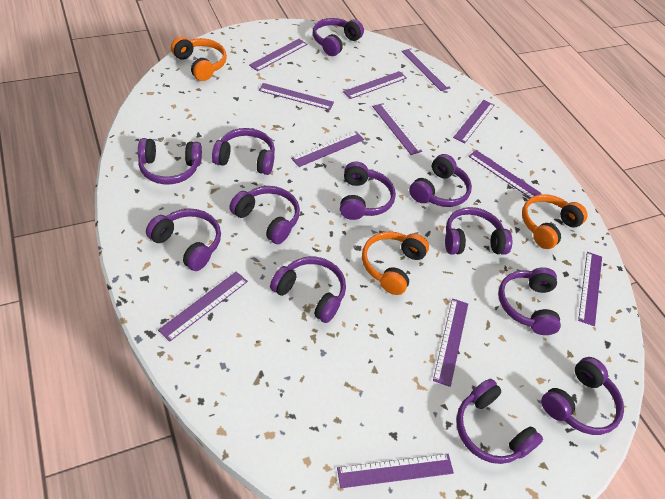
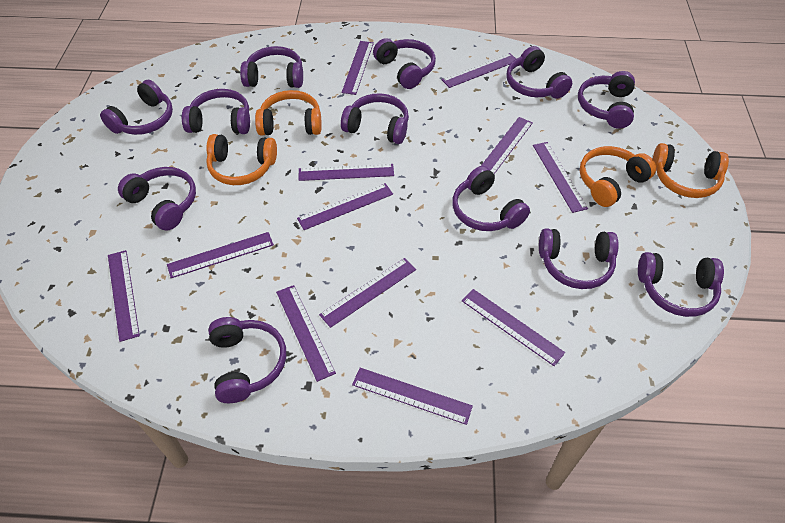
orange headphones: [171,37,227,81] [362,232,429,295] [522,194,588,249] = 3 -> [206,134,277,185] [255,90,322,136] [580,146,656,207] [653,143,729,198] = 4

